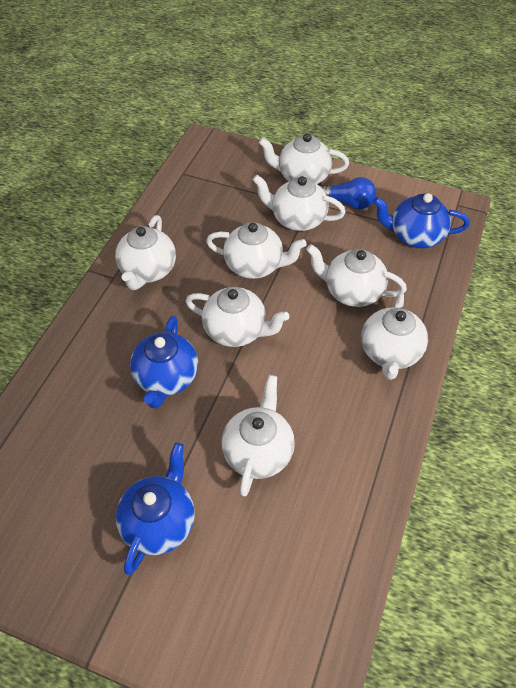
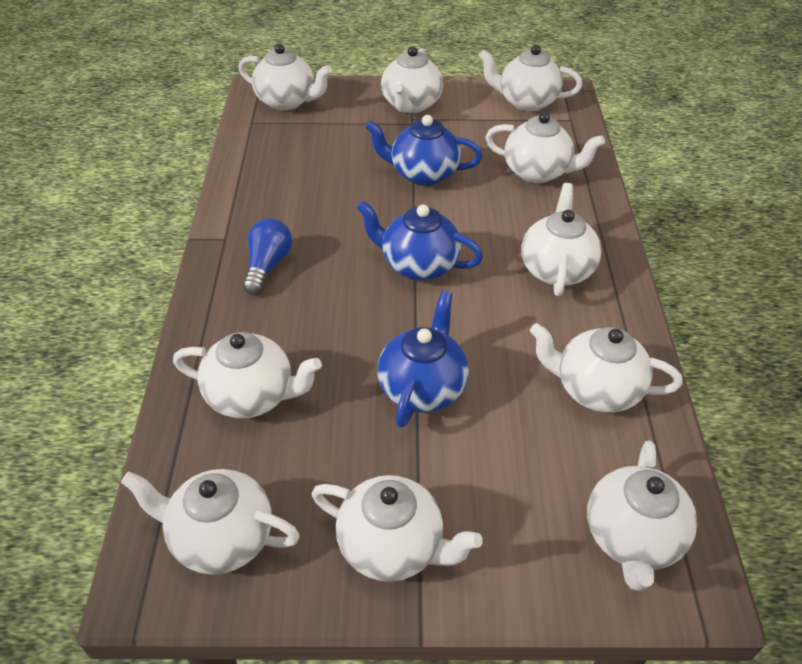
white teapot: [115,215,176,290] [186,287,289,347] [206,222,307,279] [221,375,295,497] [253,175,346,231] [259,133,349,184] [306,244,407,307] [361,292,428,380] = 8 -> [121,469,300,575] [173,332,322,419] [239,44,332,110] [312,475,483,582] [381,46,443,113] [479,45,583,111] [485,112,605,183] [521,183,602,296] [530,323,683,413] [587,440,697,591] = 10

